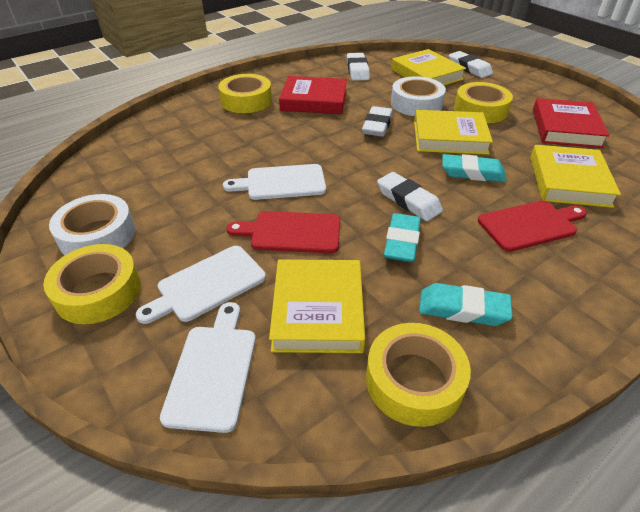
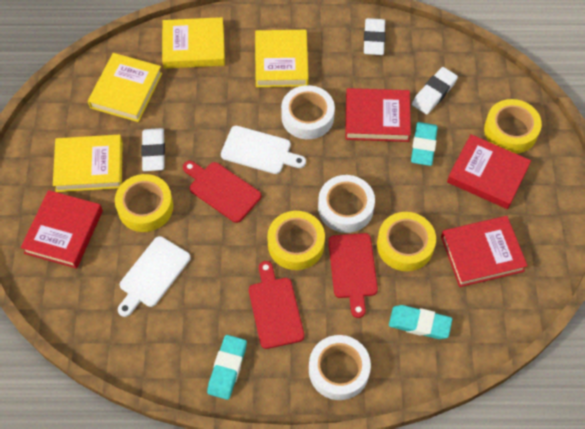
red book: [279,76,347,114] [533,98,610,148] = 2 -> [20,190,103,269] [345,88,411,142] [441,216,528,287] [447,134,531,209] = 4
red cutting board: [227,211,340,253] [478,200,587,252] = 2 -> [183,161,261,223] [249,261,304,349] [328,233,378,318] = 3
white cutting board: [136,246,266,324] [160,302,256,433] [223,164,326,200] = 3 -> [118,236,191,317] [221,126,306,174] = 2
white eraser: [347,53,370,81] [362,106,393,137] [377,172,443,221] [449,51,493,78] = 4 -> [141,128,165,171] [364,18,385,55] [412,67,458,114] = 3
white tape: [49,194,135,255] [391,76,446,116] = 2 -> [281,85,335,139] [309,335,371,400] [318,175,375,233] = 3

